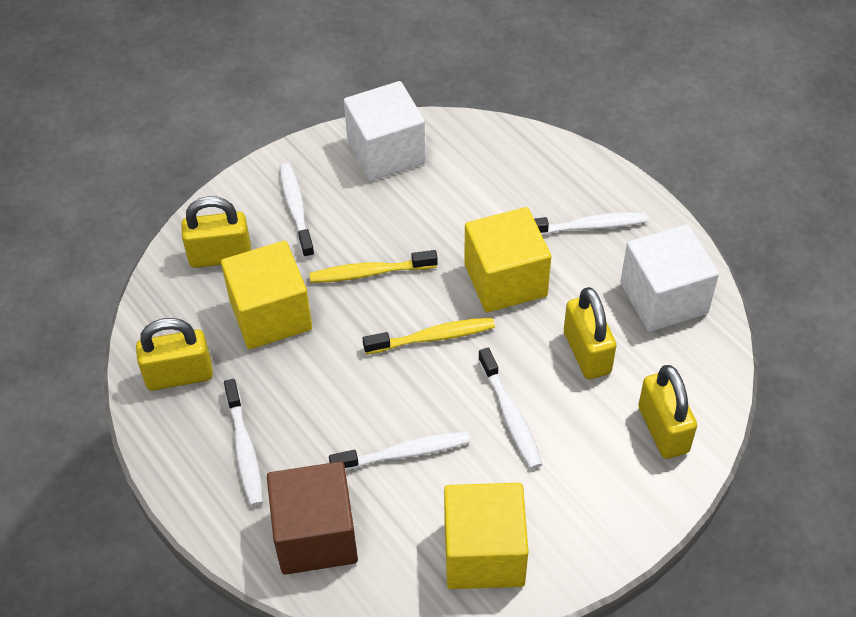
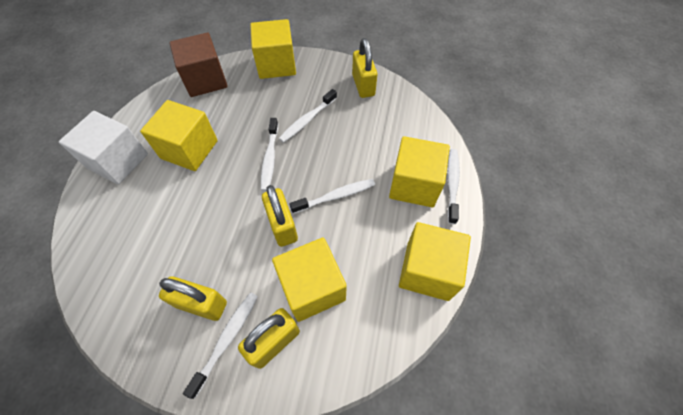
white cube: [344,81,426,181] [620,224,719,332] = 2 -> [59,111,148,185] = 1
yellow cube: [221,241,312,349] [444,483,529,589] [464,207,551,312] = 3 -> [140,100,218,171] [250,19,296,79] [272,238,347,322] [389,136,450,207] [399,222,471,301] = 5
yellow toothbrush: [309,250,438,283] [363,318,495,354] = 2 -> none = 0

